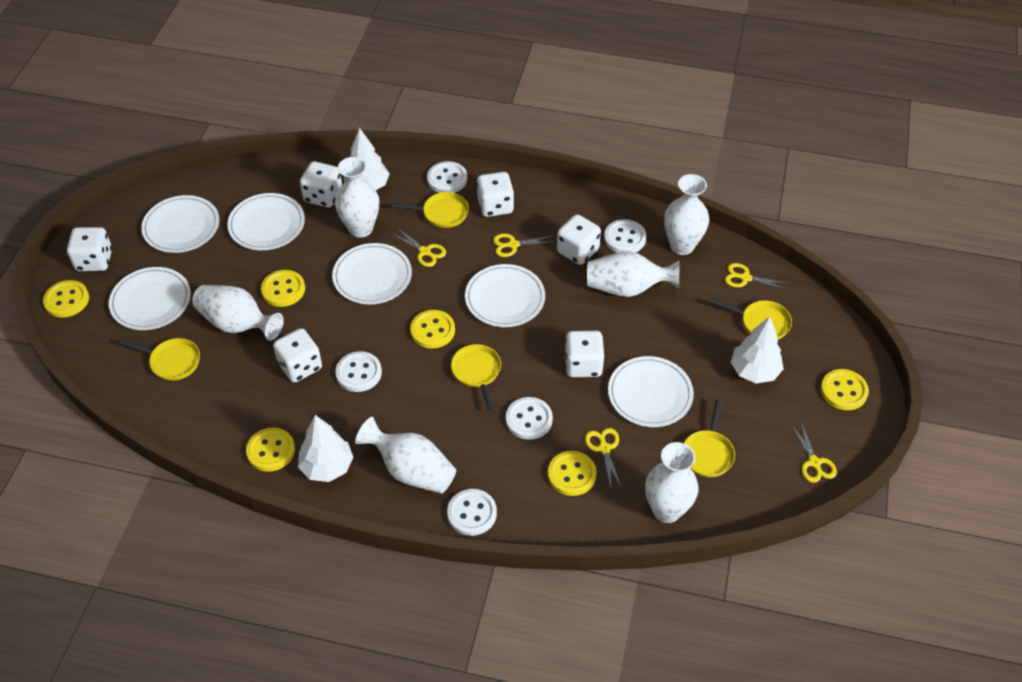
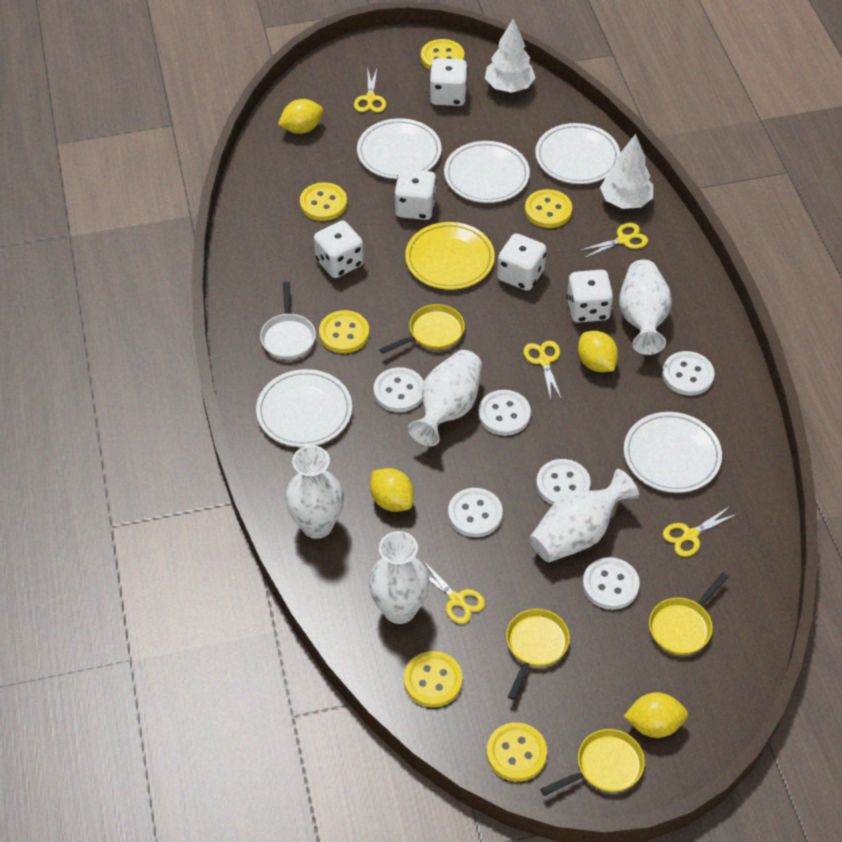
white button: [335,351,382,392] [427,161,467,193] [447,489,497,536] [506,397,553,440] [604,219,646,253] = 5 -> [374,367,424,412] [448,488,503,537] [478,390,531,436] [536,459,591,505] [583,557,640,610] [662,351,714,396] = 6
white dice: [67,227,112,271] [273,328,322,382] [300,161,342,208] [476,172,514,217] [557,214,601,265] [564,331,604,377] = 6 -> [314,221,364,278] [394,169,437,220] [429,58,468,106] [497,233,546,291] [566,270,614,323] = 5
white pan: none = 0 -> [260,282,316,359] = 1
white plate: [109,267,191,330] [141,195,219,253] [227,193,305,250] [332,243,412,304] [465,264,545,327] [608,356,694,427] = 6 -> [256,369,352,447] [357,118,441,179] [444,141,530,203] [535,123,620,184] [624,412,722,493] = 5
white tree: [298,415,353,482] [344,128,390,190] [731,317,784,383] = 3 -> [485,19,536,93] [600,134,653,209] = 2
white vase: [192,285,284,341] [335,157,379,238] [355,417,456,494] [587,251,679,297] [645,442,699,523] [664,174,709,255] = 6 -> [285,445,344,539] [369,531,430,624] [408,350,482,446] [530,469,639,562] [619,259,672,355] = 5
yellow lemon: none = 0 -> [278,99,323,134] [370,468,414,512] [578,331,618,372] [624,692,688,738] = 4
yellow pan: [119,338,200,381] [392,192,469,228] [451,344,501,412] [684,399,735,477] [711,299,792,340] = 5 -> [380,304,465,354] [506,609,570,700] [541,729,645,796] [649,573,728,655] = 4
yellow plate: none = 0 -> [405,222,495,289] = 1

